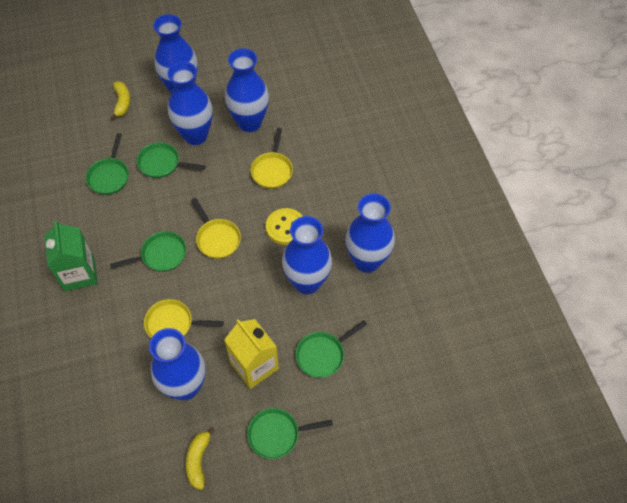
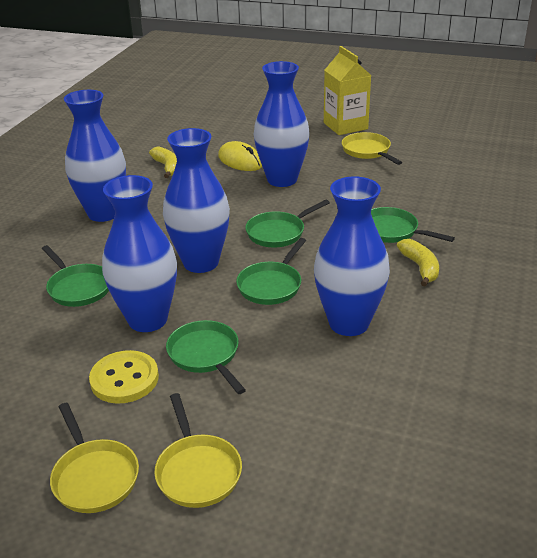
blue vase: [149,328,205,400] [153,14,198,93] [167,62,213,145] [225,48,269,132] [282,216,332,294] [346,193,395,273] = 6 -> [64,90,126,222] [102,175,177,332] [163,128,230,273] [254,61,310,187] [314,176,390,336] = 5
green carton: [44,220,98,291] = 1 -> none = 0
yellow mouse: none = 0 -> [218,141,262,171] = 1

